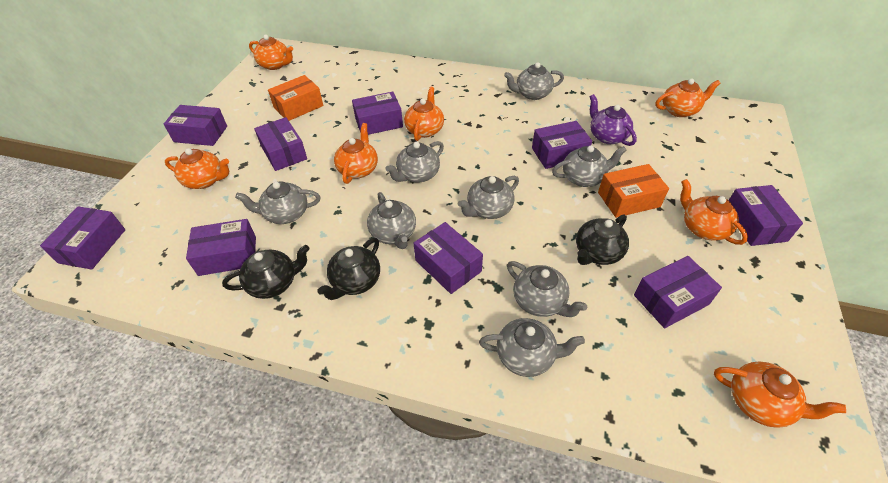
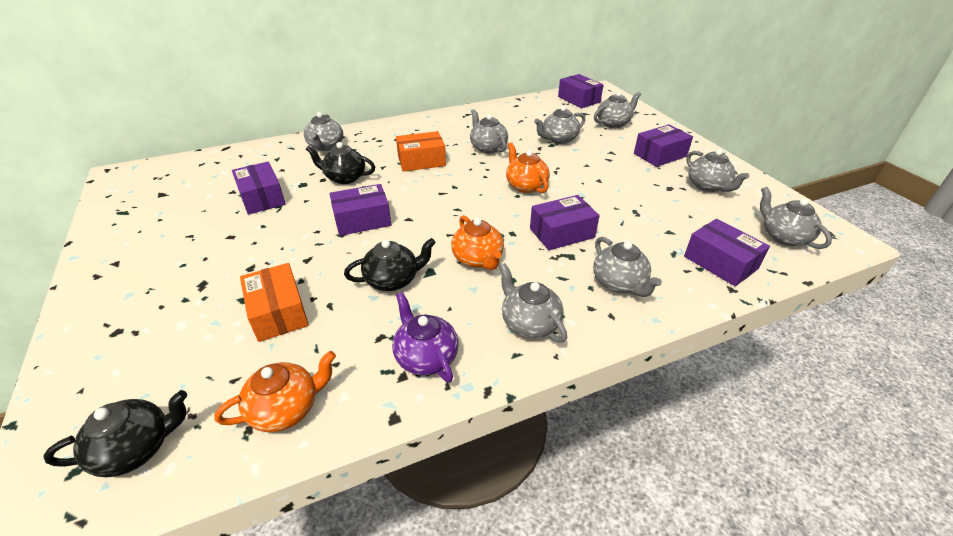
orange teapot: [165,148,229,189] [249,35,293,70] [334,123,378,184] [404,87,444,141] [655,78,721,117] [680,179,748,245] [714,361,846,428] = 7 -> [214,351,336,432] [451,215,504,270] [506,142,550,193] = 3
purple box: [40,206,125,270] [164,105,227,146] [186,219,256,276] [254,117,307,171] [352,92,403,135] [414,222,483,294] [532,121,592,169] [634,256,722,328] [729,185,803,246] = 9 -> [232,162,286,215] [329,184,391,236] [530,195,600,250] [558,74,604,108] [634,124,693,167] [684,219,770,286] = 6

